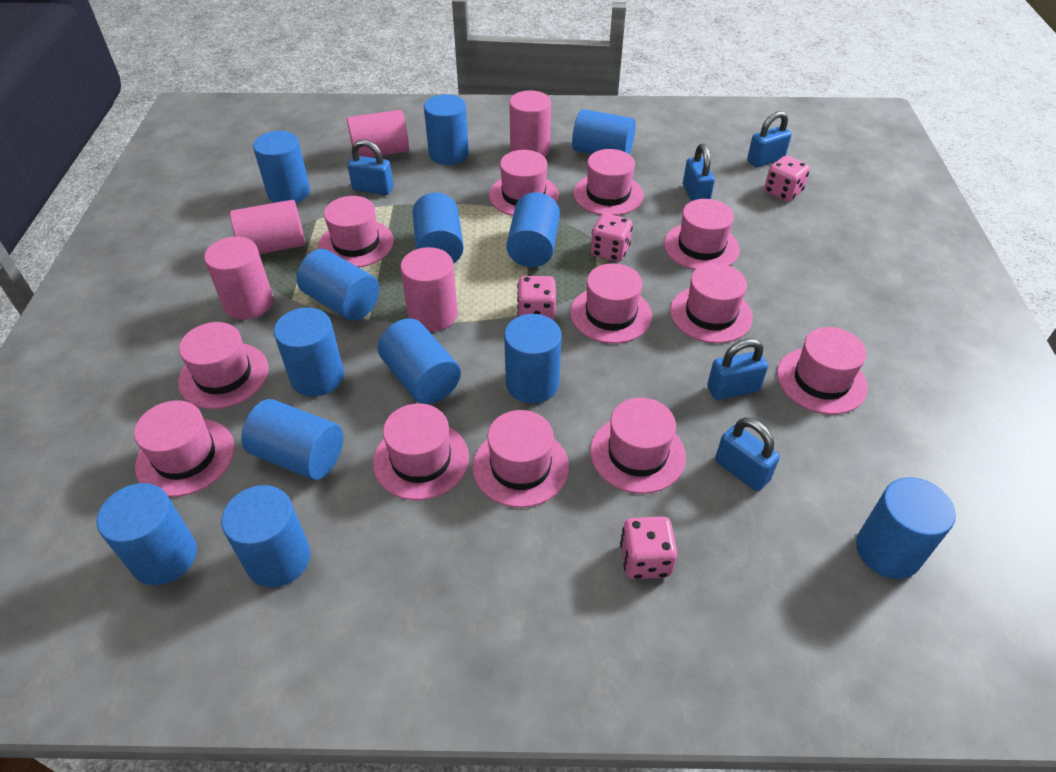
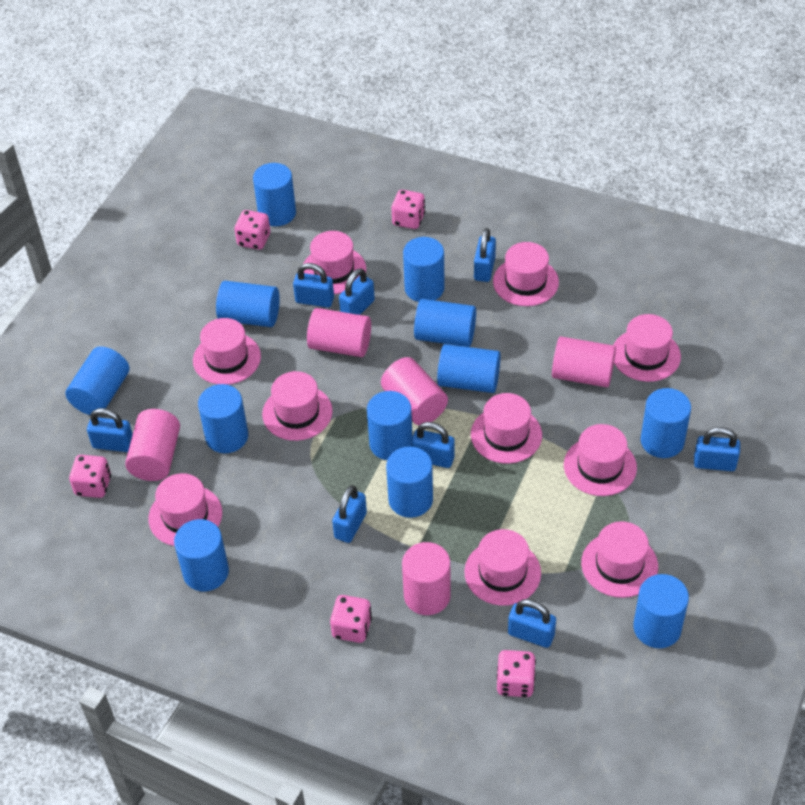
blue cylinder: [96,483,197,585] [221,485,311,587] [241,399,343,480] [253,131,310,203] [274,308,344,397] [297,249,379,321] [378,318,461,404] [413,192,464,264] [424,94,469,165] [504,314,562,403] [506,192,560,267] [572,109,636,155] [856,477,956,579] = 13 -> [65,346,129,415] [174,519,229,591] [198,384,248,453] [216,281,280,327] [253,163,296,226] [367,391,412,460] [386,447,433,518] [403,237,445,302] [414,299,476,347] [437,344,501,393] [633,574,689,648] [641,388,691,458] = 12
blue padlock: [348,140,393,195] [683,144,715,201] [707,338,768,400] [715,418,780,491] [747,111,792,168] = 5 -> [87,408,133,452] [293,263,334,307] [332,485,367,543] [339,268,375,315] [411,422,455,468] [474,228,496,282] [508,599,556,648] [694,427,740,471] = 8
pink dice: [517,276,556,320] [591,213,633,262] [620,516,677,579] [764,156,810,202] = 4 -> [69,455,111,498] [234,210,270,250] [330,595,372,643] [392,190,425,229] [497,650,536,697] = 5
pink hat: [134,400,234,497] [178,322,269,409] [318,196,394,268] [373,404,469,500] [473,410,569,508] [489,150,559,216] [570,263,652,344] [573,149,643,216] [590,398,686,494] [664,199,740,270] [670,263,753,343] [777,327,868,415] = 12 -> [148,473,222,546] [193,318,261,385] [262,371,333,441] [303,231,366,294] [464,529,541,606] [471,393,542,464] [493,242,559,306] [564,424,637,496] [581,521,658,598] [614,314,681,382] = 10

